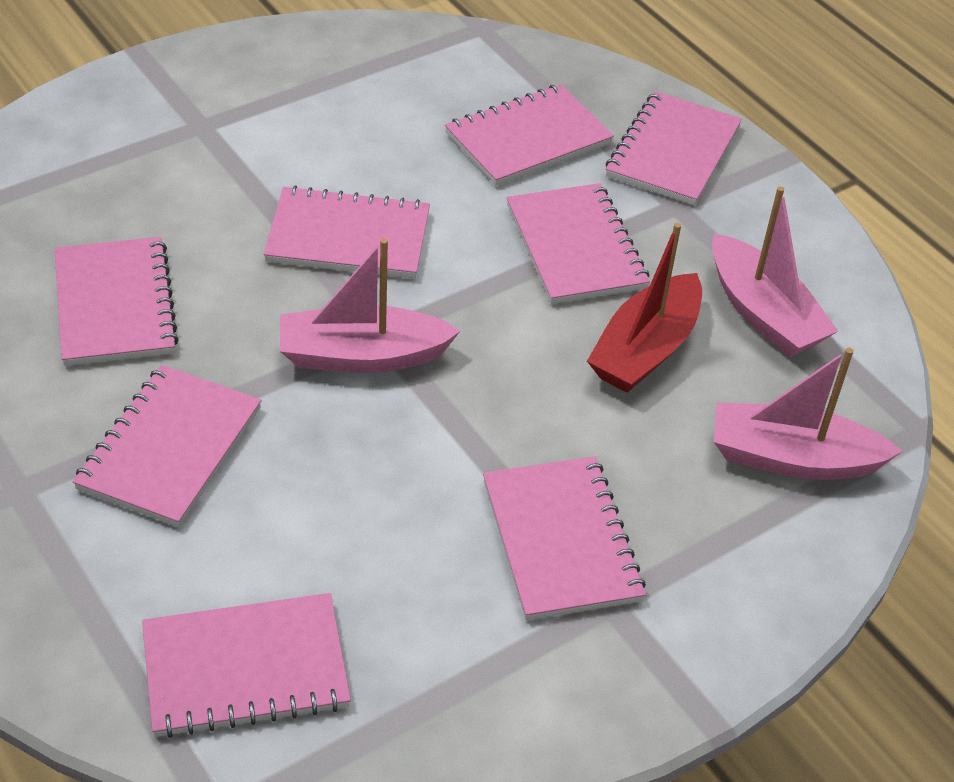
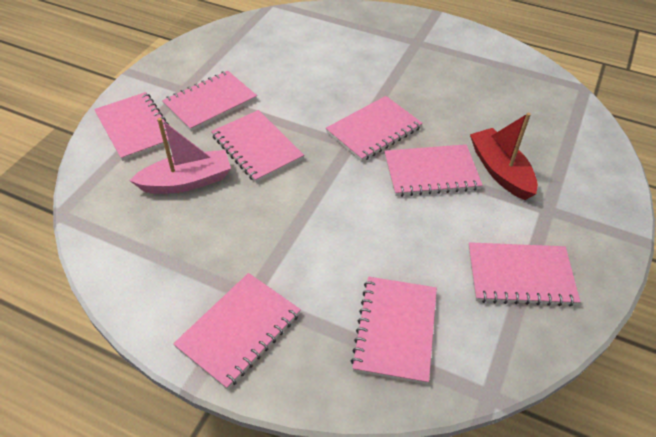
pink boat: [280,238,460,373] [712,187,838,357] [714,348,902,480] = 3 -> [129,118,231,194] = 1

